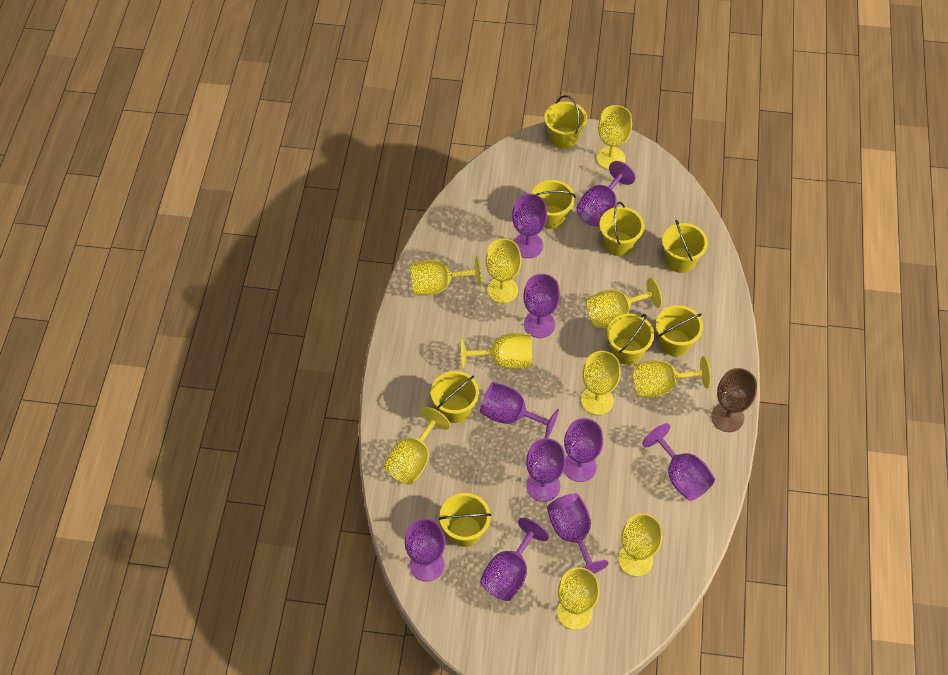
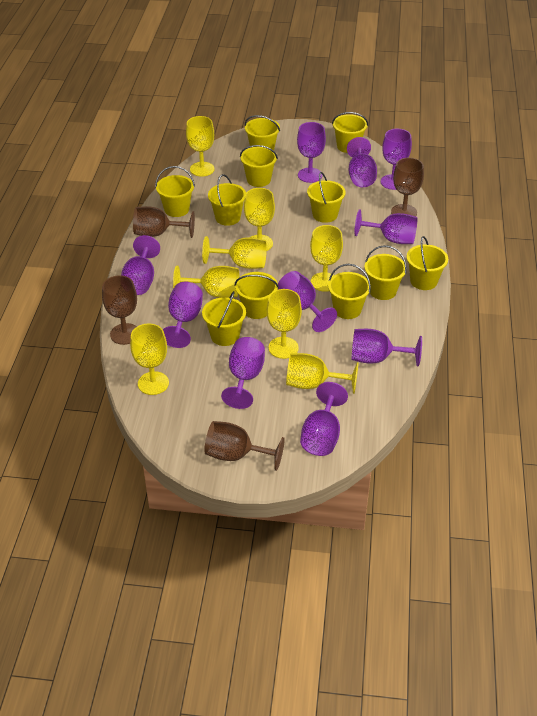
brown goblet: [711,368,757,432] = 1 -> [102,275,137,345] [133,206,195,238] [204,421,285,471] [391,158,424,217] = 4
yellow bucket: [431,371,479,423] [439,493,492,547] [531,180,576,229] [544,95,587,149] [599,202,644,256] [607,314,654,365] [656,305,703,356] [662,220,708,273] = 8 -> [155,166,195,217] [202,291,246,346] [208,174,246,226] [234,272,279,319] [240,145,278,187] [245,115,280,151] [307,172,346,223] [328,264,371,319] [332,112,368,153] [364,245,407,300] [407,236,448,290] = 11
yellow goblet: [384,407,450,485] [410,256,482,295] [461,333,532,370] [486,239,521,303] [557,567,600,630] [581,351,621,415] [586,278,662,328] [596,105,632,170] [618,514,662,577] [633,356,711,397] = 10 -> [130,323,169,395] [173,266,240,298] [186,116,214,177] [202,236,267,269] [244,188,275,251] [267,289,302,359] [286,353,359,394] [310,225,343,292] = 8

